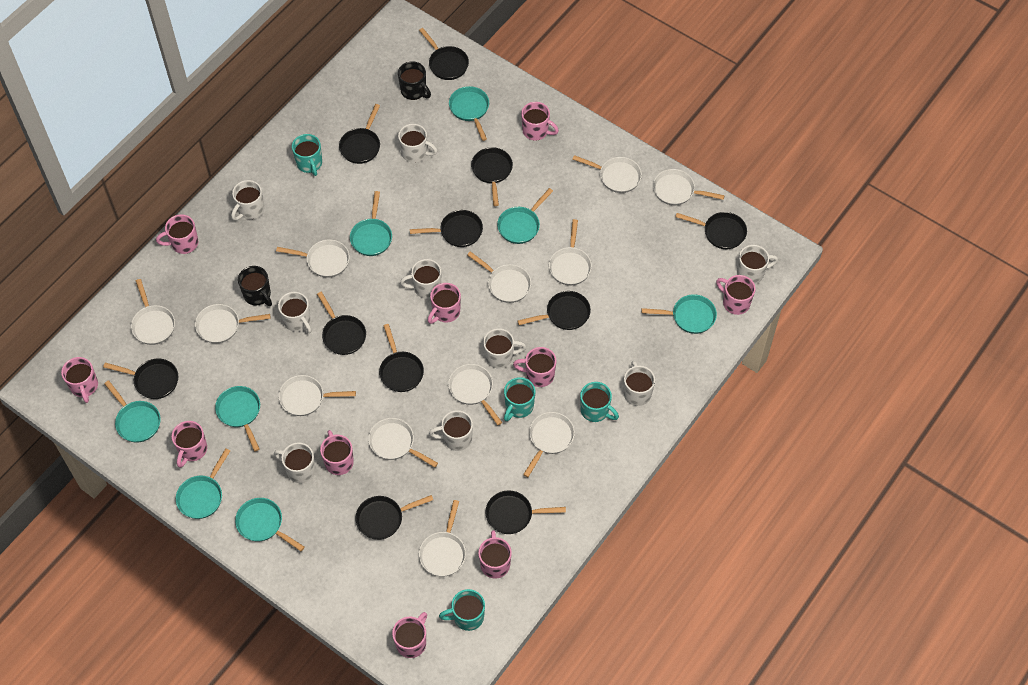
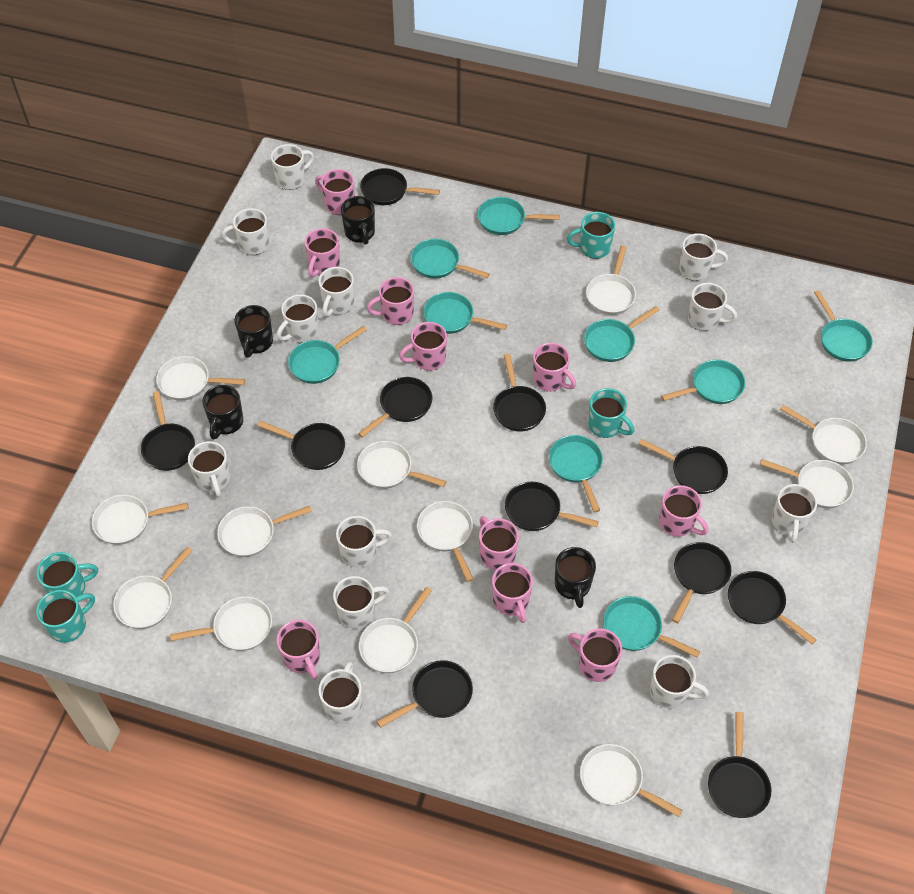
black mug: [238,266,272,306] [398,61,431,100] = 2 -> [202,385,243,439] [234,305,273,358] [341,196,375,245] [555,547,596,608] = 4
turquoise pan: [104,380,161,443] [176,448,230,519] [215,386,260,451] [235,498,305,551] [350,191,392,256] [449,86,489,141] [497,188,553,244] [641,294,717,334] = 8 -> [288,326,367,384] [410,239,490,279] [423,292,507,334] [478,197,560,235] [549,435,603,512] [584,306,659,362] [603,596,700,658] [661,360,745,404] [814,290,873,362] = 9
white mug: [231,180,264,220] [274,442,316,483] [278,292,311,333] [398,124,437,163] [400,259,441,299] [429,410,473,451] [483,328,526,369] [623,361,655,406] [737,245,778,284] = 9 -> [188,441,230,497] [222,208,269,255] [271,144,314,190] [277,294,319,343] [319,267,354,317] [319,661,362,723] [333,576,389,629] [336,516,392,568] [650,655,709,709] [679,233,728,281] [688,283,737,331] [772,484,817,543] = 12

